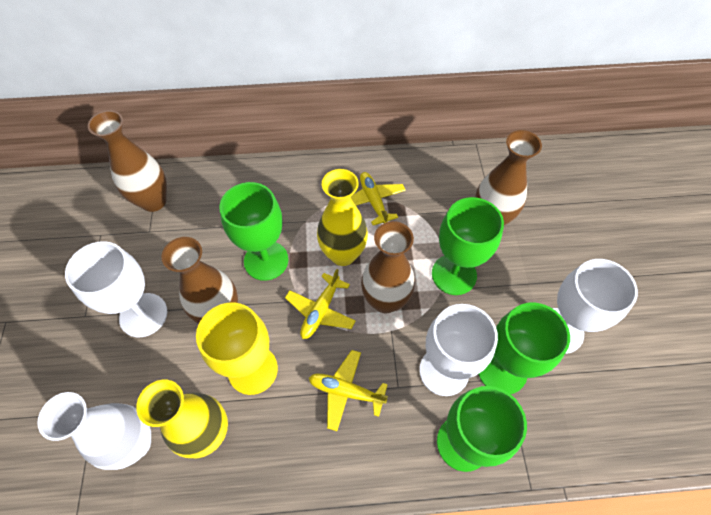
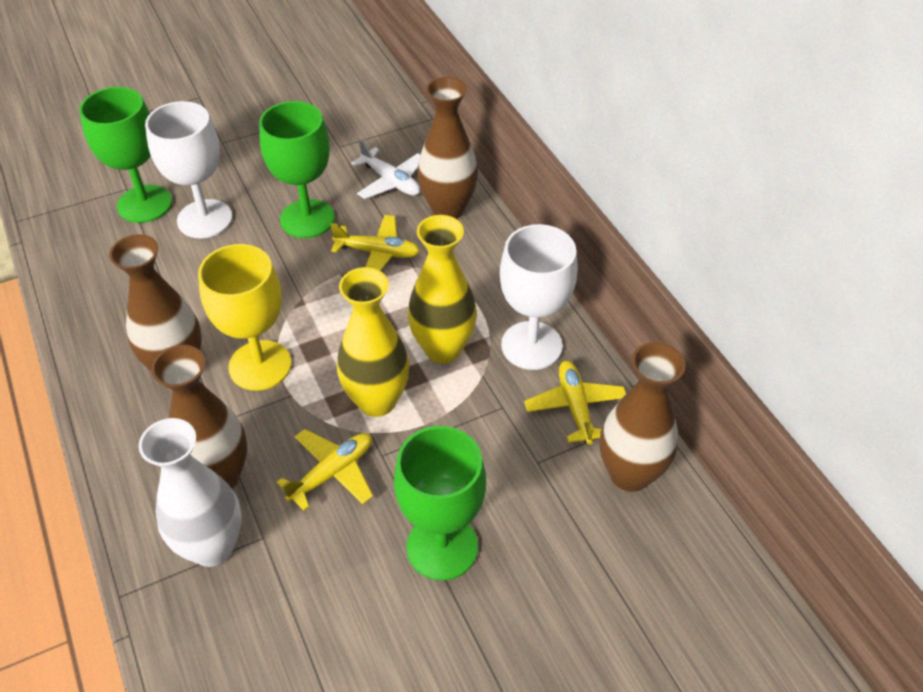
green goblet: [219,182,288,281] [432,197,504,295] [437,386,527,472] [478,303,570,394] = 4 -> [79,87,172,223] [259,101,335,238] [394,426,486,580] = 3
white goblet: [65,241,167,337] [419,304,498,396] [552,259,638,354] = 3 -> [145,101,232,238] [500,224,578,370] = 2
white plane: none = 0 -> [351,139,420,199] = 1

